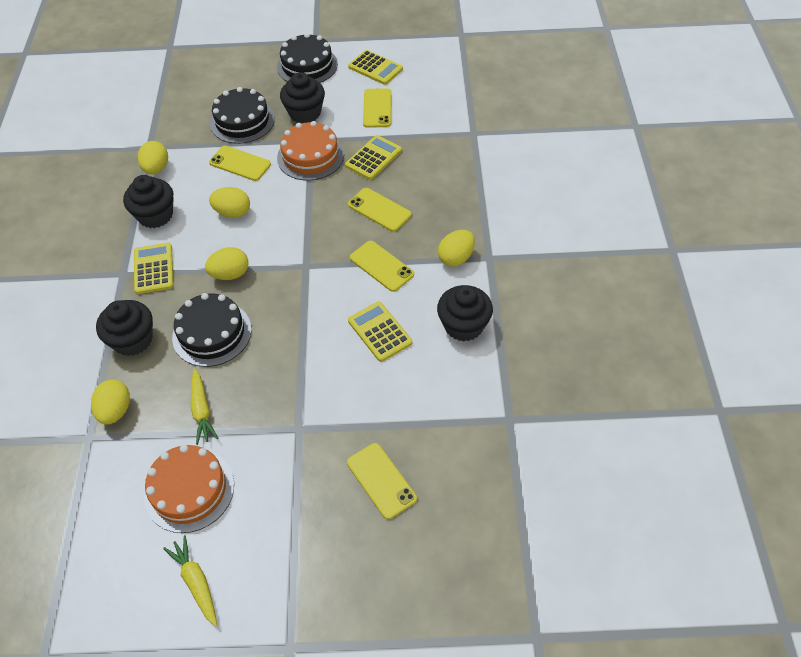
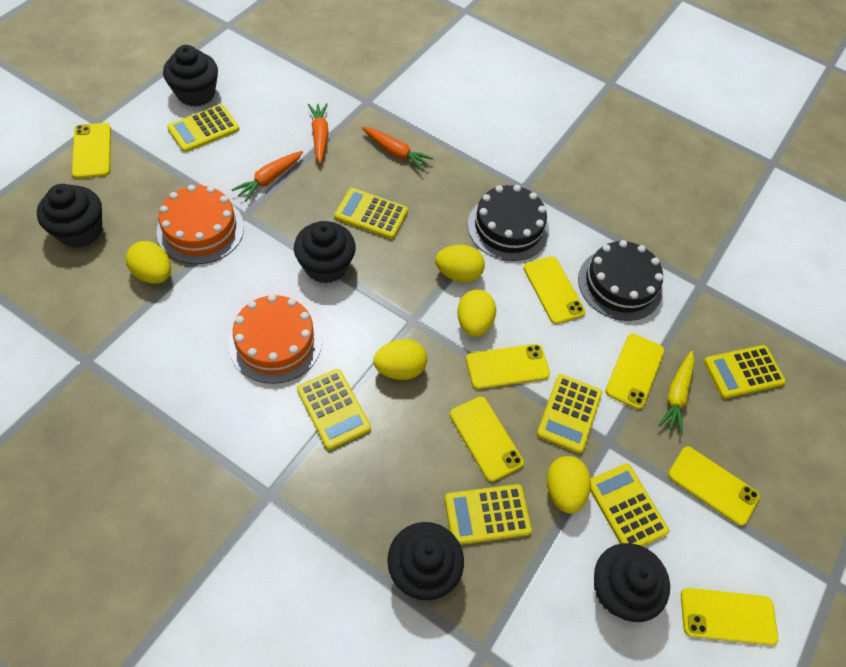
black cake: [172,293,251,367] [210,87,275,144] [277,33,338,83] = 3 -> [468,185,549,261] [578,240,663,321] = 2
black cupcake: [96,300,153,356] [123,175,174,228] [280,72,325,123] [437,285,493,341] = 4 -> [37,184,102,248] [163,45,218,107] [294,221,356,283] [387,522,464,600] [594,543,670,622] = 5
orange carrot: none = 0 -> [232,151,303,202] [308,103,329,164] [362,127,434,171] = 3
yellow calculator: [134,243,174,294] [345,135,402,180] [348,50,403,85] [348,301,412,362] = 4 -> [167,104,239,152] [297,369,371,450] [334,188,408,239] [444,484,532,545] [537,374,602,454] [590,463,669,546] [704,345,786,399] = 7
yellow carrot: [163,535,217,626] [191,368,218,445] = 2 -> [658,351,694,435] = 1
yellow phone: [209,146,271,181] [347,443,417,519] [348,188,411,232] [350,241,414,292] [363,88,392,128] = 5 -> [72,123,111,178] [450,397,524,482] [466,344,550,389] [523,256,585,324] [605,334,665,409] [668,446,760,526] [681,588,778,646] = 7

